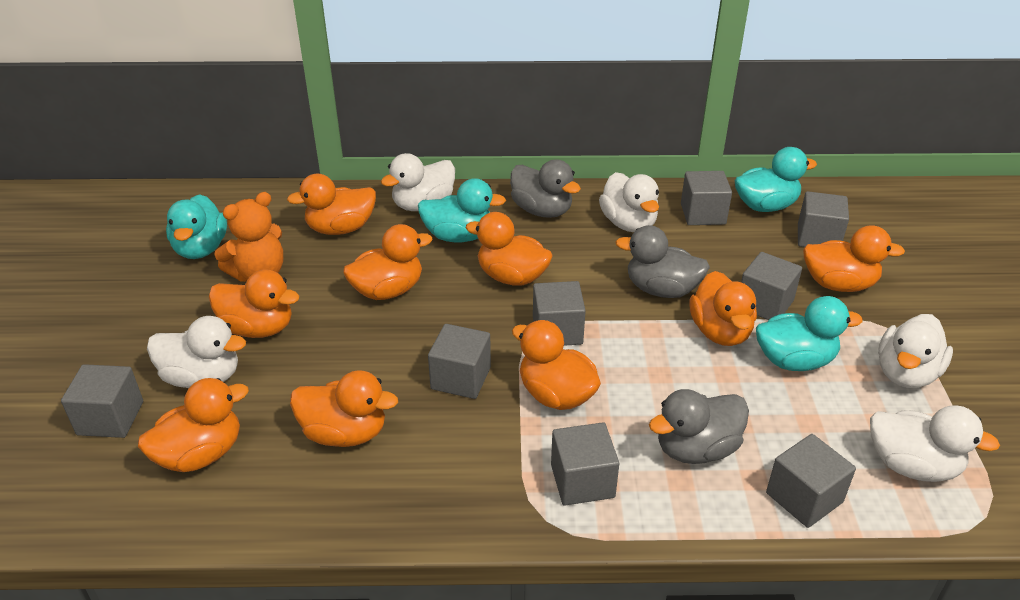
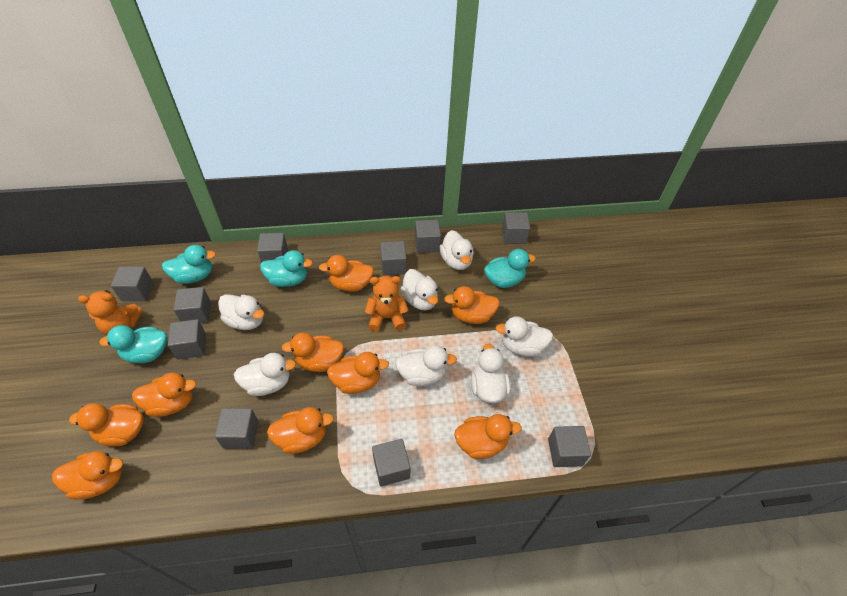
grey cube: [61,364,143,438] [428,324,491,399] [533,281,586,346] [551,422,619,505] [681,171,732,225] [741,252,802,320] [766,434,856,528] [798,191,849,247] = 8 -> [111,266,153,301] [168,319,206,359] [173,287,211,323] [215,408,258,449] [257,233,288,263] [372,439,410,487] [380,241,407,275] [415,220,441,253] [502,212,530,244] [548,426,591,467] = 10
grey duck: [510,159,581,218] [616,225,710,298] [649,389,749,464] = 3 -> none = 0
orange teddy bear: [214,192,283,282] = 1 -> [78,290,143,335] [365,276,409,331] = 2
white duck: [147,316,246,388] [381,153,455,211] [599,172,659,232] [870,406,1000,482] [878,314,953,388] = 5 -> [218,294,264,330] [234,353,296,396] [395,345,457,386] [401,269,438,310] [440,230,474,270] [471,343,511,403] [495,316,553,357] = 7

